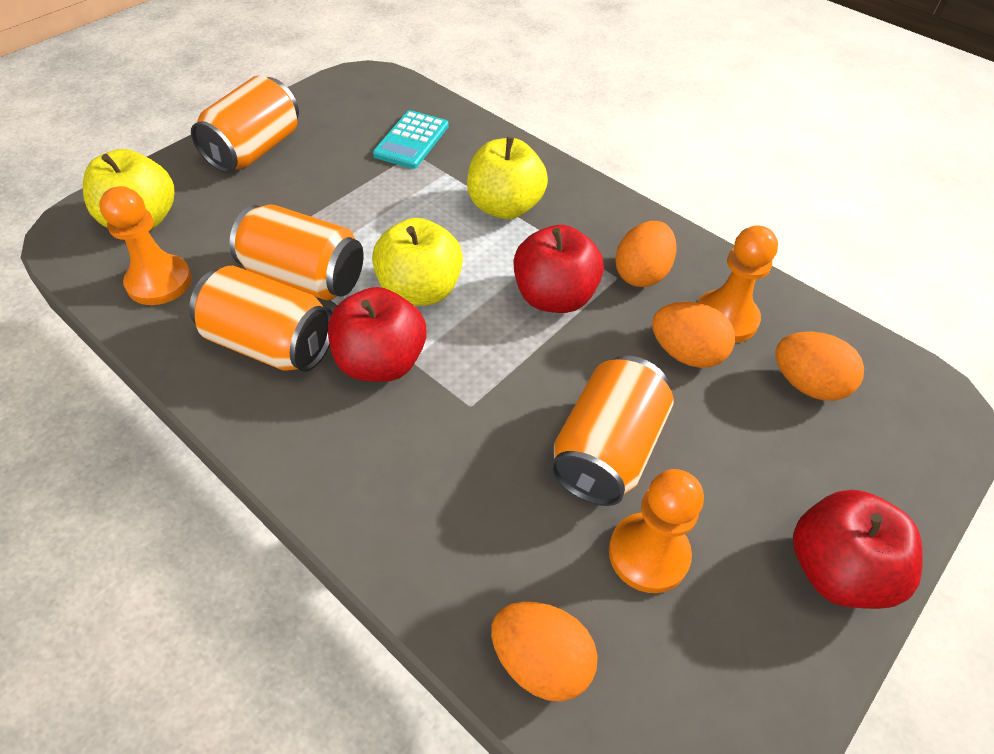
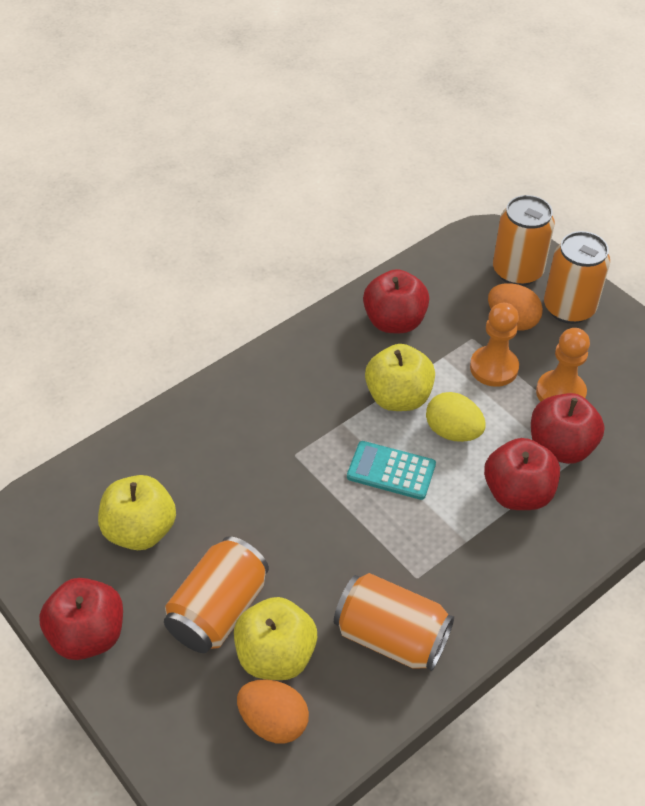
orange egg: [491,602,598,702] [615,221,676,287] [652,302,735,368] [775,332,864,401] = 4 -> [237,679,309,744] [488,283,543,331] = 2
orange pawn: [99,186,192,305] [609,469,704,593] [698,225,778,343] = 3 -> [470,303,519,387] [536,328,590,402] = 2
red apple: [328,287,426,382] [514,225,604,313] [793,490,923,609] = 3 -> [39,578,123,660] [363,269,429,333] [484,438,560,510] [531,393,605,464] = 4
yellow egg: none = 0 -> [426,392,486,442] = 1

